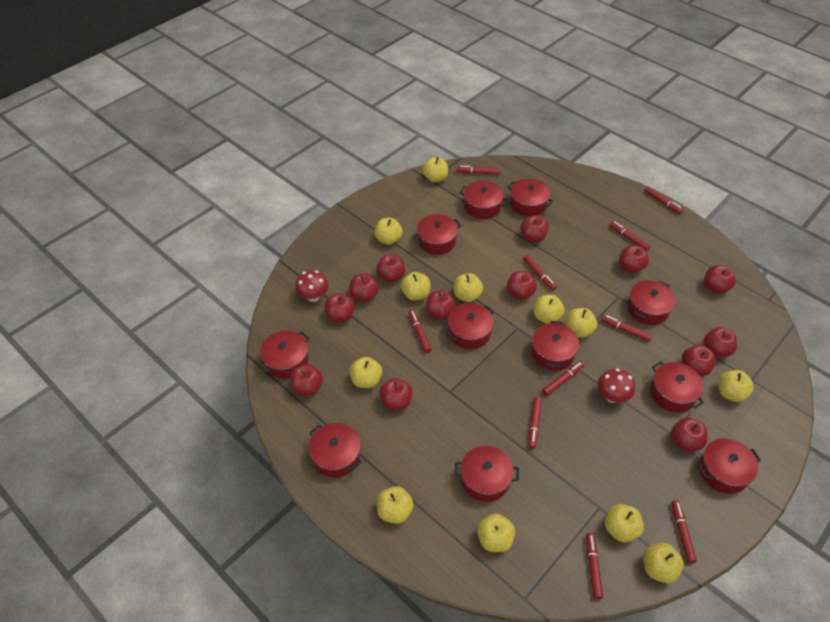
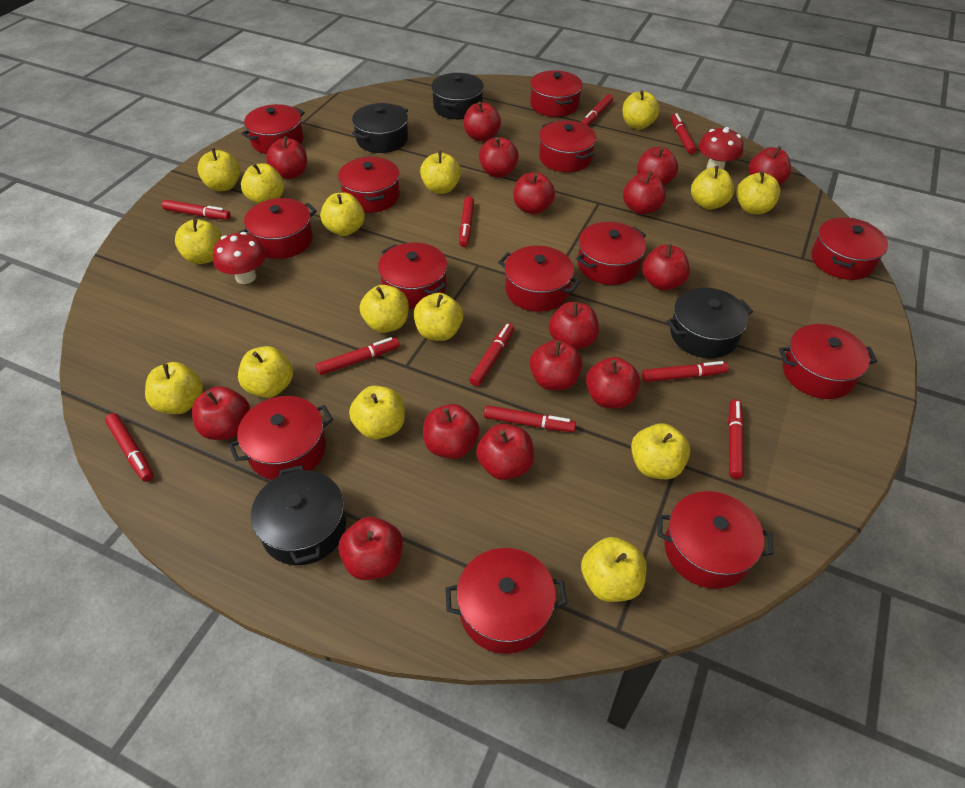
black pot: none = 0 -> [251,465,346,565] [352,103,408,153] [431,73,484,119] [666,287,753,358] = 4
red apple: [290,364,323,396] [324,293,355,323] [349,273,379,302] [376,254,406,283] [379,378,413,410] [426,290,456,320] [507,271,537,300] [520,215,548,242] [619,245,649,273] [671,417,707,452] [682,345,716,376] [704,265,736,294] [704,327,737,358] = 13 -> [192,386,250,440] [266,136,307,179] [339,517,403,580] [423,404,480,459] [464,102,501,141] [476,424,534,480] [479,137,519,177] [513,172,555,214] [530,340,582,390] [549,302,599,350] [586,357,640,409] [623,171,666,215] [637,147,678,185] [642,244,690,291] [749,146,791,185] = 15
red pot: [258,331,309,379] [309,423,362,477] [413,214,461,255] [446,303,494,349] [454,446,519,502] [459,181,508,219] [507,179,553,217] [531,321,579,371] [627,280,676,325] [650,361,704,413] [698,438,761,494] = 11 -> [228,396,333,480] [238,198,317,259] [241,104,305,154] [338,156,400,213] [378,243,447,308] [446,548,567,654] [498,246,580,312] [530,70,583,117] [539,121,596,172] [576,222,646,285] [658,491,774,589] [779,324,877,399] [812,218,888,280] = 13
yellow apple: [350,357,382,388] [375,218,402,245] [377,486,414,524] [401,272,431,301] [423,157,448,183] [454,273,483,302] [477,514,515,552] [534,295,565,324] [566,308,597,338] [605,504,644,543] [643,543,684,583] [718,370,754,402] = 12 -> [145,362,203,414] [175,219,222,264] [197,148,240,191] [238,346,293,398] [241,163,284,204] [320,193,365,236] [349,386,405,439] [360,285,409,333] [414,293,463,341] [420,151,461,194] [581,537,647,602] [623,90,660,129] [631,424,690,479] [691,166,734,210] [736,171,780,214] = 15

